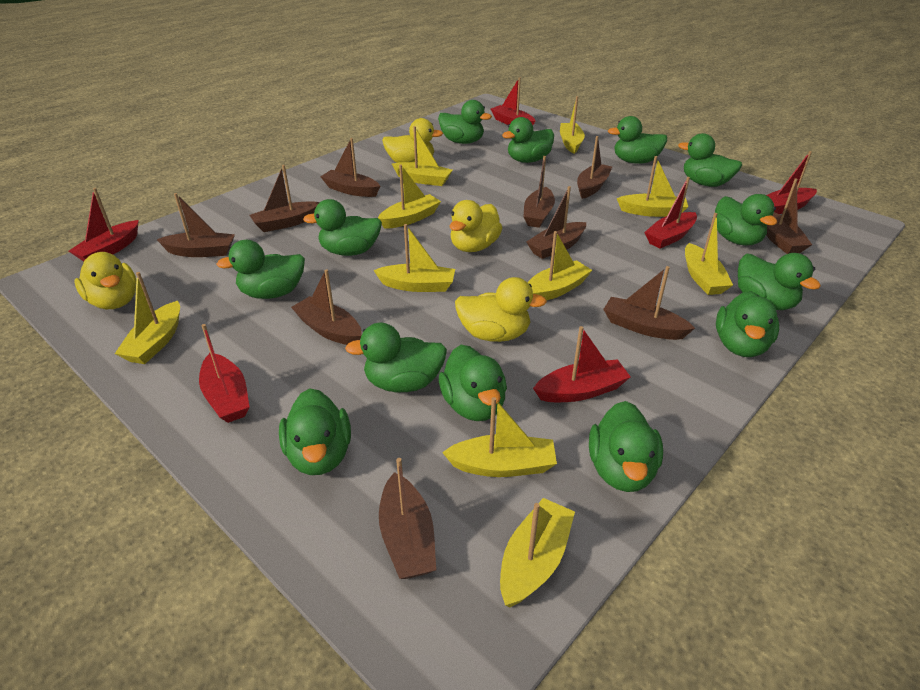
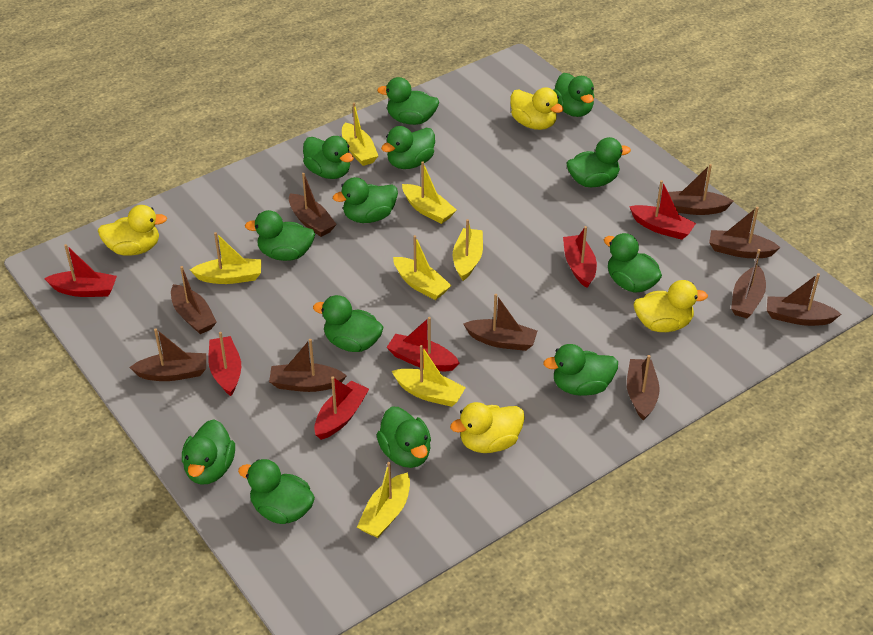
yellow boat: [115,272,180,364] [373,224,455,292] [378,165,441,229] [392,126,453,186] [442,397,557,477] [500,498,575,607] [527,231,592,300] [560,96,585,154] [617,156,688,217] [685,213,733,295] = 10 -> [190,232,261,284] [342,103,378,166] [357,462,410,538] [392,345,466,407] [393,235,452,300] [402,161,457,224] [453,219,483,281] = 7

